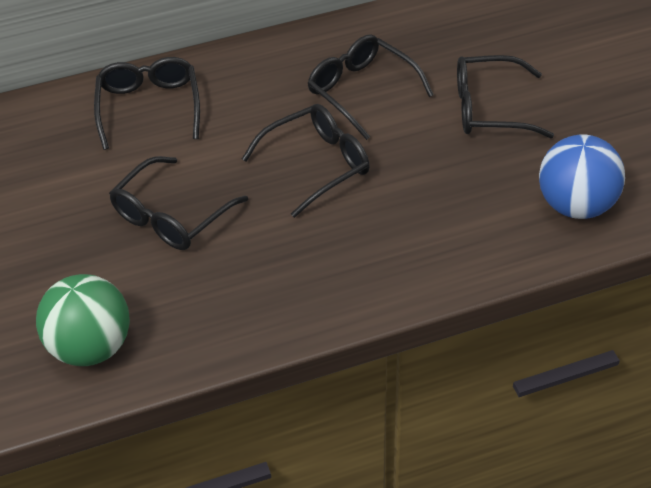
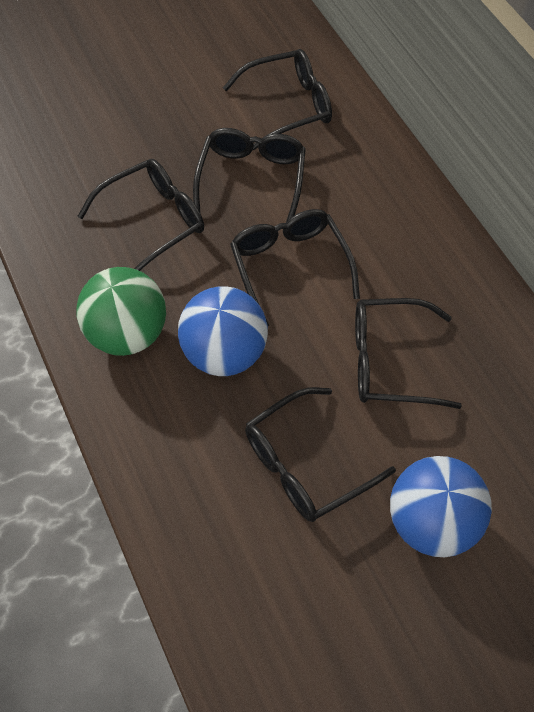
black glasses: [94,57,200,150] [109,156,248,250] [242,104,370,218] [307,34,434,140] [457,55,554,138] = 5 -> [77,159,204,271] [193,128,306,223] [223,49,332,150] [230,209,360,326] [245,387,396,522] [355,298,462,409] = 6
blue ball: [539,134,625,219] = 1 -> [178,286,268,376] [390,456,492,557] = 2

